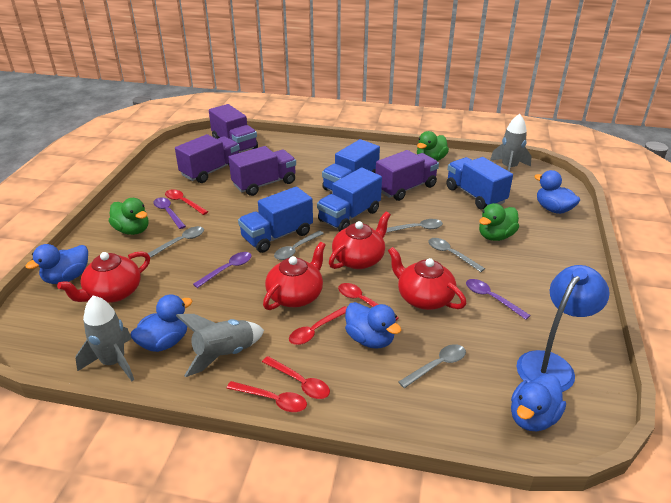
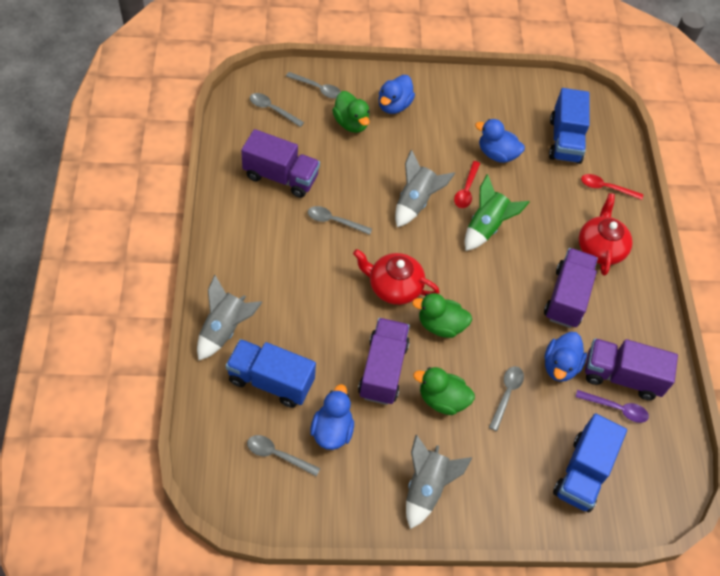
blue duck: [26,244,88,284] [130,294,193,352] [345,302,401,349] [511,374,566,431] [534,170,580,214] = 5 -> [310,384,354,450] [378,75,415,114] [475,119,525,163] [545,332,587,382] = 4
blue lamp: [516,265,610,392] = 1 -> none = 0
blue truck: [238,187,313,253] [317,168,382,231] [322,139,380,191] [446,157,513,209] = 4 -> [226,339,316,408] [549,88,590,164] [553,413,627,513] = 3
green rocket: none = 0 -> [465,174,530,251] = 1
purple spoon: [153,197,186,229] [193,252,252,288] [466,279,531,320] = 3 -> [576,390,649,423] = 1
red spoon: [165,189,208,215] [226,381,307,412] [262,356,330,399] [289,306,347,345] [338,283,399,321] = 5 -> [454,161,480,208] [581,174,643,200] = 2
red teapot: [57,251,150,303] [263,242,326,310] [329,211,391,269] [388,247,467,310] = 4 -> [353,249,440,305] [579,193,632,276] = 2

